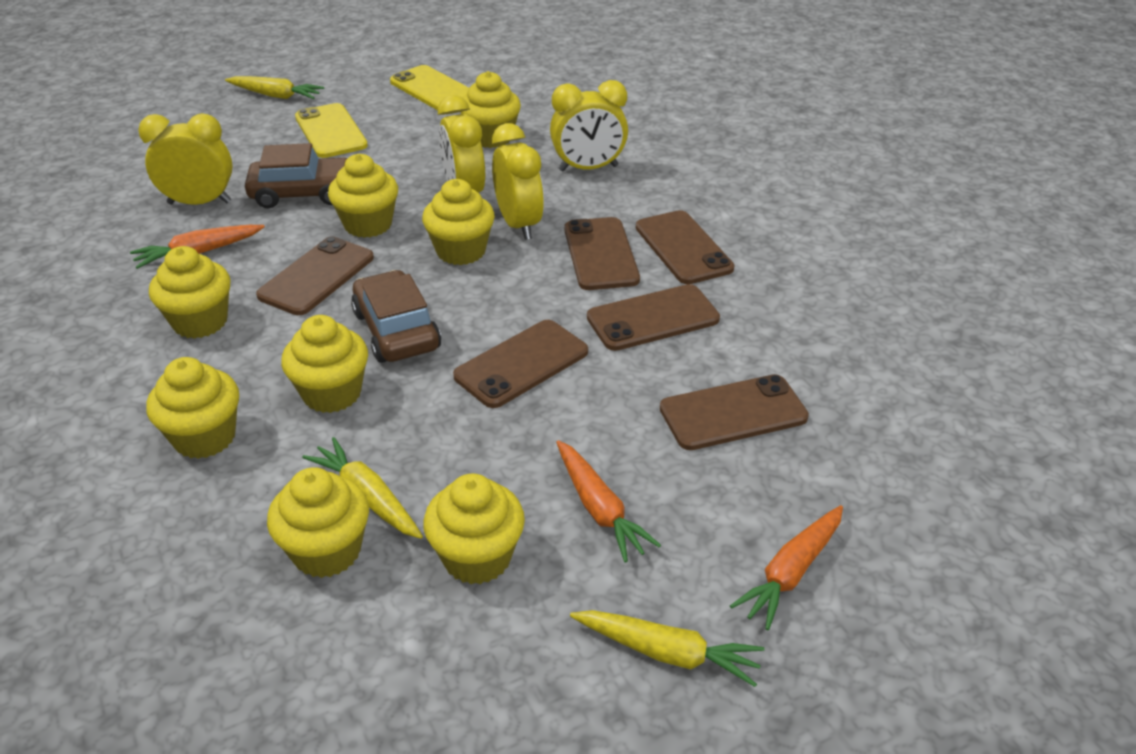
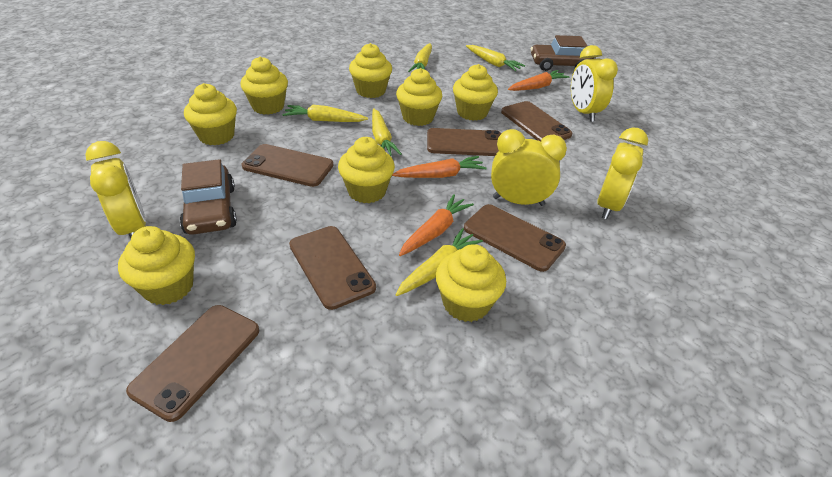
yellow carrot: [225,76,324,99] [302,437,423,539] [570,610,764,687] = 3 -> [282,105,368,122] [372,108,401,156] [395,228,483,296] [408,43,432,72] [466,45,525,71] = 5
yellow phone: [295,103,368,158] [390,65,469,110] = 2 -> none = 0

